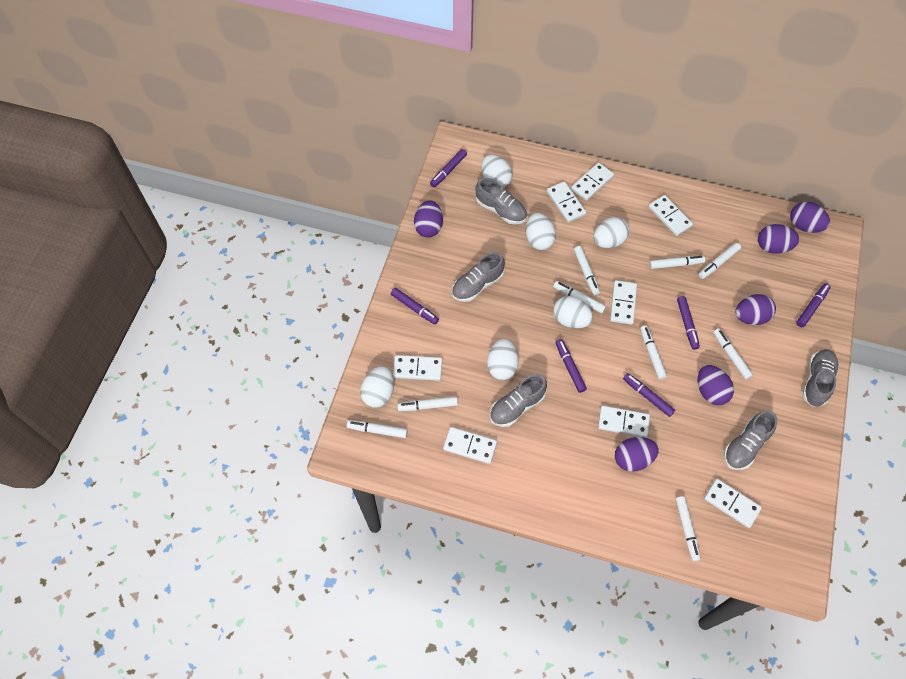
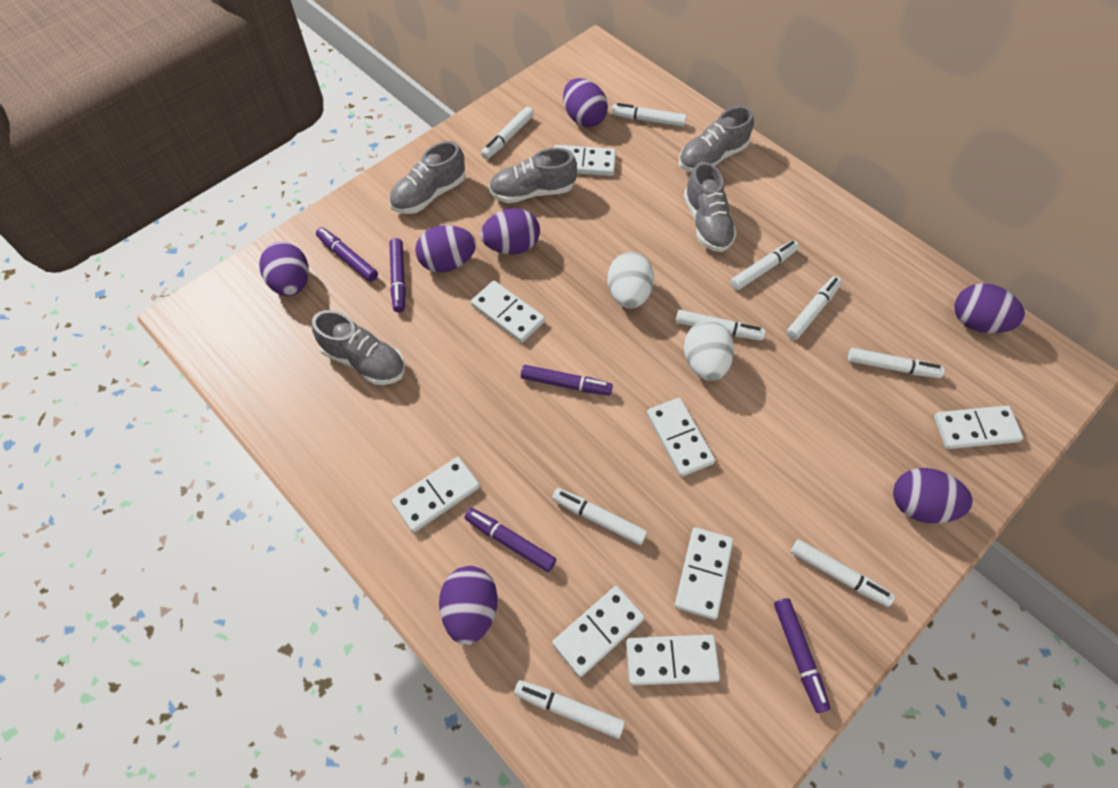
purple egg: [414,200,443,237] [615,437,659,472] [698,365,734,405] [735,294,776,325] [758,224,799,254] [790,202,830,233] = 6 -> [259,242,309,296] [415,225,476,273] [439,566,498,645] [480,208,540,255] [563,78,608,127] [893,468,973,523] [954,283,1025,333] = 7
purple marker: [391,288,439,324] [430,149,467,187] [555,339,587,393] [623,373,675,417] [677,296,700,350] [796,283,831,327] = 6 -> [316,227,378,282] [389,238,406,312] [465,508,556,572] [521,365,613,395] [774,598,830,713] = 5
white egg: [360,366,394,408] [481,155,513,188] [487,339,519,380] [526,213,556,250] [553,296,593,328] [593,217,629,248] = 6 -> [608,252,654,309] [684,320,734,381] = 2

